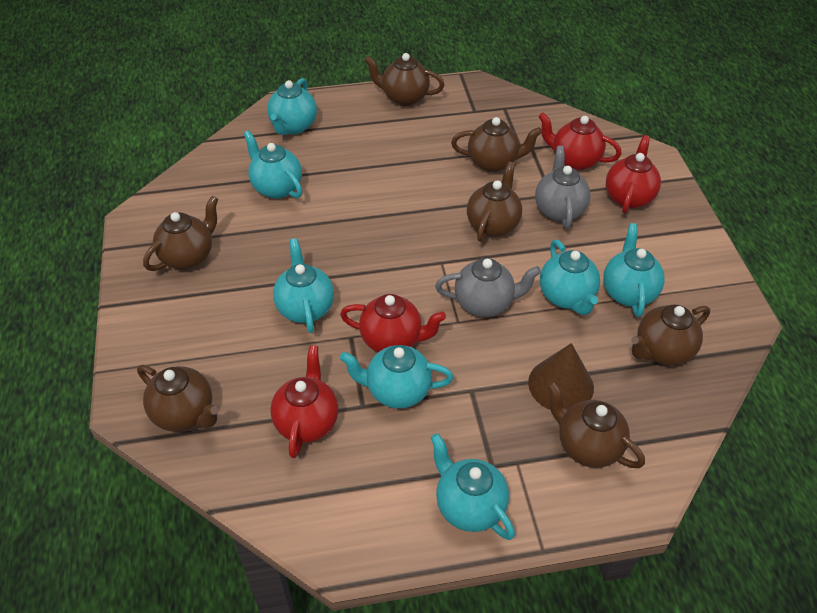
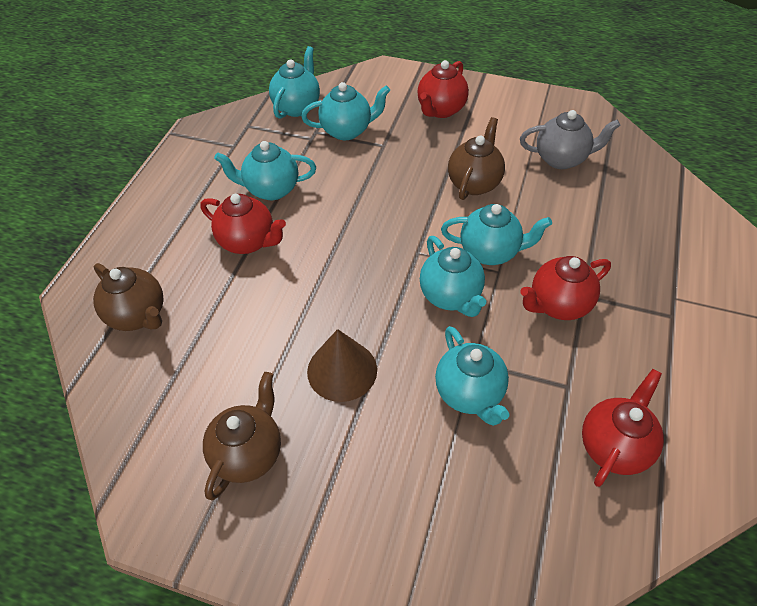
brown teapot: [137,365,219,432] [143,196,218,271] [364,53,444,106] [451,117,542,172] [467,162,522,242] [547,381,645,468] [631,304,710,366] = 7 -> [93,263,163,331] [203,372,281,500] [448,117,505,200] = 3
grey teapot: [435,258,541,317] [535,146,590,228] = 2 -> [520,110,620,169] = 1
turquoise teapot: [243,130,302,199] [267,78,317,135] [273,238,334,333] [340,345,453,409] [430,433,515,540] [540,240,600,315] [603,223,665,317] = 7 -> [214,141,316,200] [269,46,320,119] [301,82,390,140] [420,236,486,317] [435,326,510,426] [441,204,552,265] = 6

